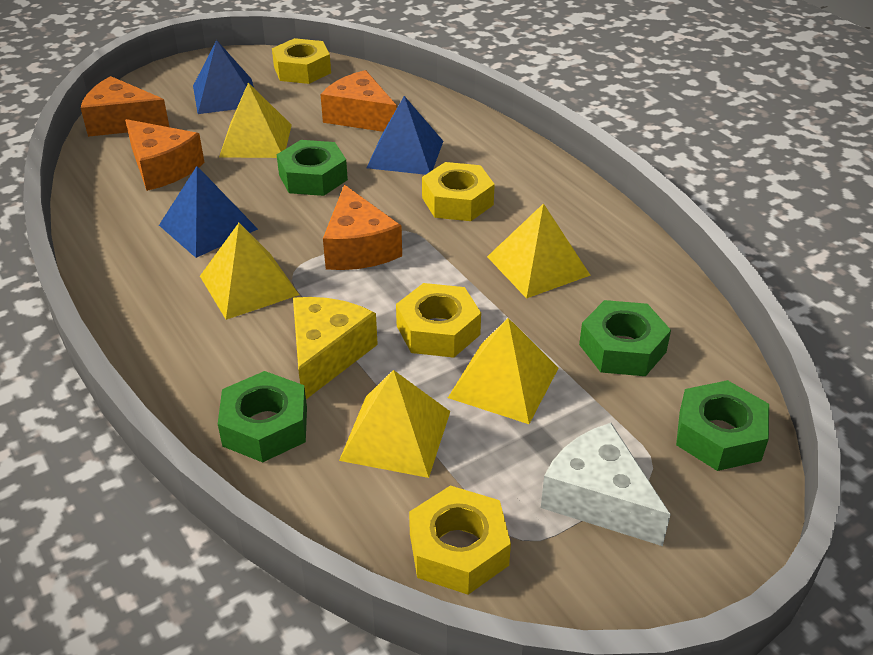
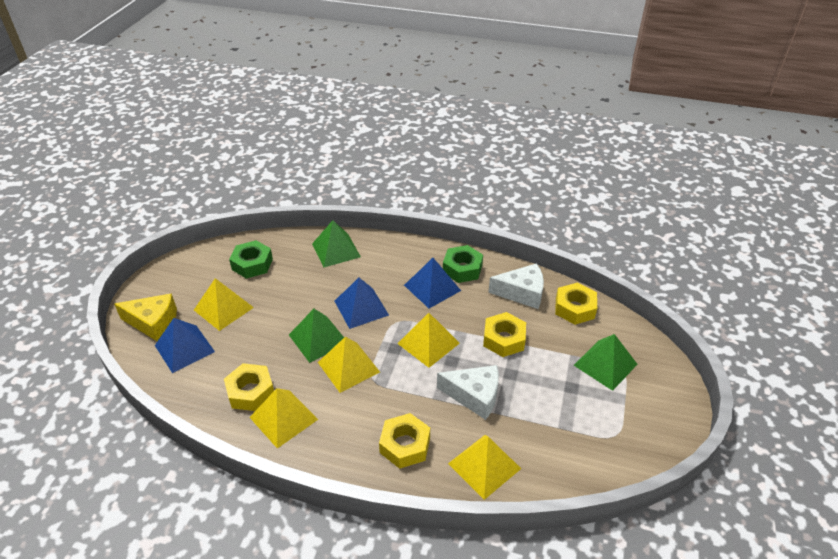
green nut: [218,371,307,462] [276,140,348,196] [579,300,671,376] [676,380,769,471] = 4 -> [229,240,273,279] [443,245,483,283] = 2
green pyramid: none = 0 -> [289,309,344,363] [312,220,361,267] [574,334,638,391] = 3
orange cheese: [81,76,169,137] [125,119,205,191] [321,70,397,132] [323,185,402,270] = 4 -> none = 0
white cheese: [541,423,671,546] = 1 -> [437,365,499,420] [488,263,544,309] = 2

